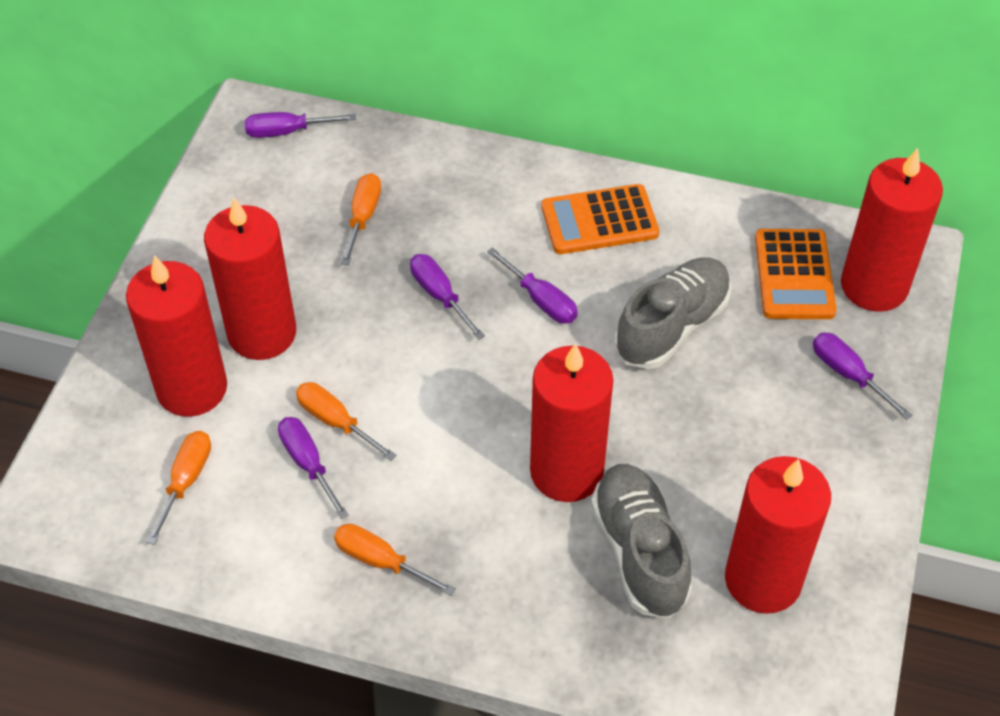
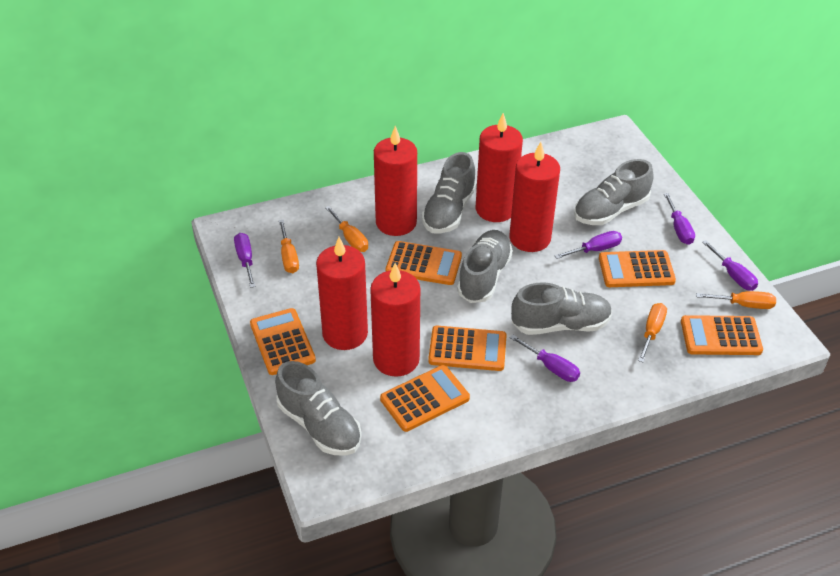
grey shoe: [591,464,692,619] [615,257,731,369] = 2 -> [275,361,362,456] [422,152,476,234] [457,230,513,303] [511,282,612,335] [574,159,654,225] = 5
orange calculator: [541,184,659,254] [755,229,837,319] = 2 -> [250,308,316,375] [380,365,470,432] [386,241,462,285] [428,326,507,371] [599,250,676,287] [681,315,763,355] = 6

